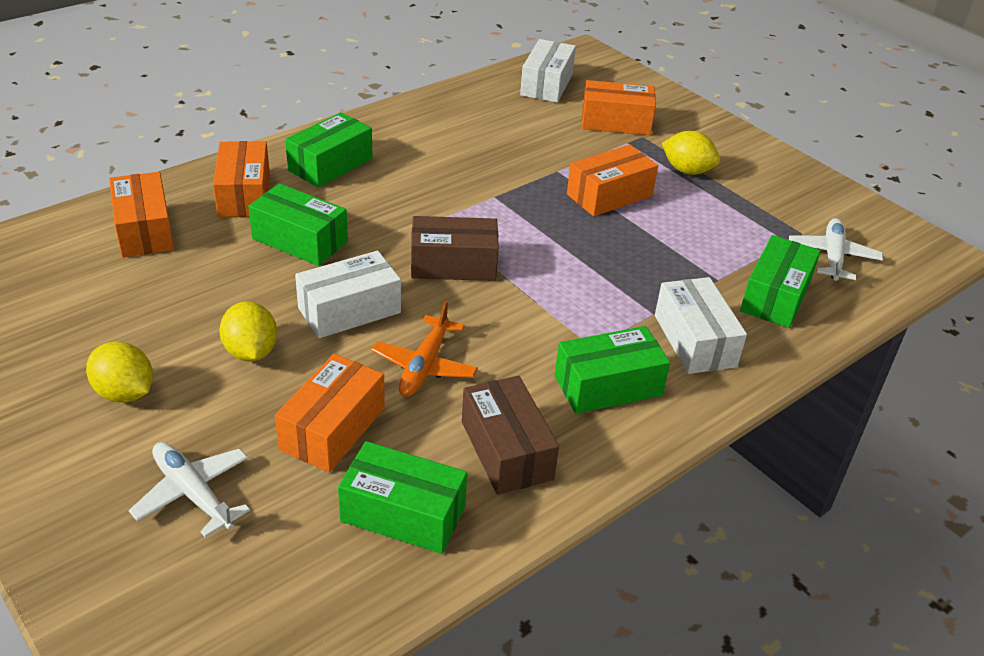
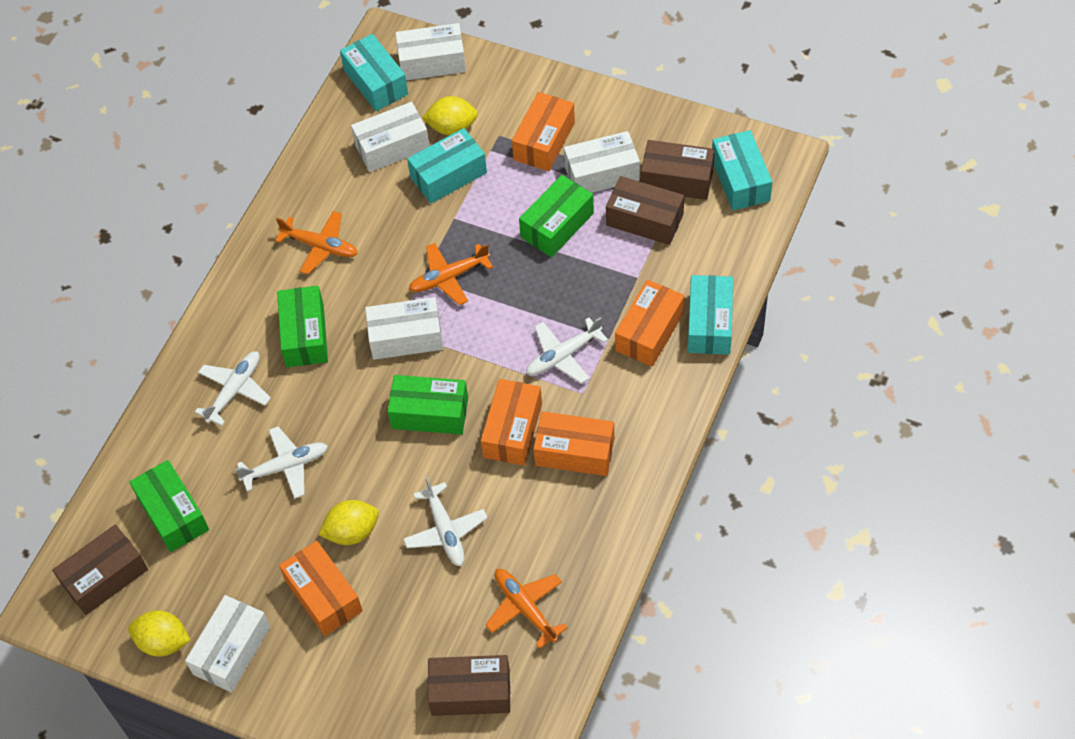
brown box: [411,216,499,281] [462,376,559,495] = 2 -> [52,525,148,615] [428,655,510,716] [606,176,684,245] [641,140,715,200] = 4
green box: [248,183,348,266] [285,112,373,188] [338,441,467,554] [555,326,670,414] [740,235,821,328] = 5 -> [129,460,209,552] [277,286,328,367] [387,375,468,434] [519,175,594,257] = 4
orange plane: [371,301,478,397] = 1 -> [275,211,358,275] [409,243,493,305] [485,569,568,649] = 3
turquoise box: none = 0 -> [340,34,408,111] [407,128,487,203] [688,275,733,355] [712,130,772,210] = 4
white box: [295,251,401,338] [520,39,576,103] [655,277,747,374] = 3 -> [185,595,270,692] [351,102,430,172] [365,297,443,360] [395,23,466,80] [564,131,640,193] = 5
white plane: [129,442,250,538] [789,218,883,281] = 2 -> [195,351,271,426] [235,426,328,499] [403,477,487,566] [526,317,608,384] = 4

